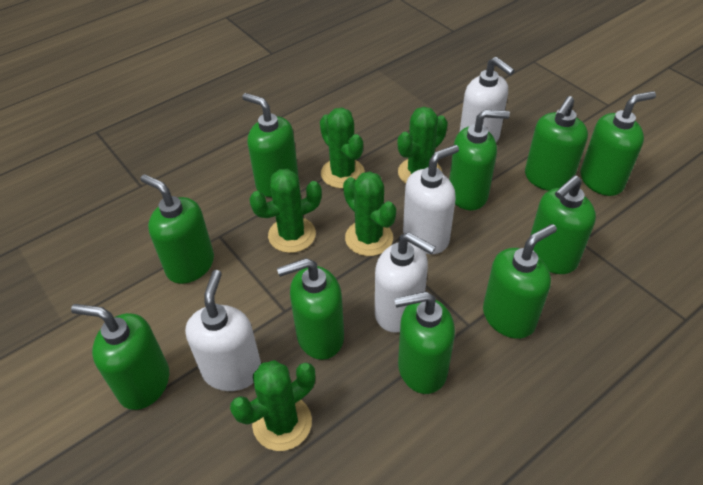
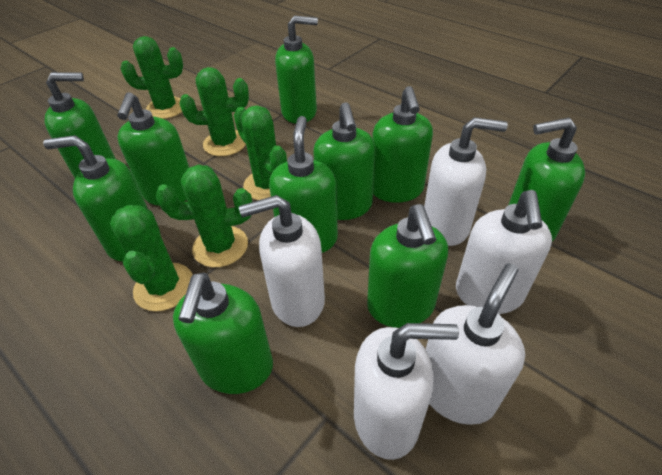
white soap dispenser: [185,270,261,391] [375,232,436,333] [403,145,459,254] [460,57,515,142] = 4 -> [239,195,325,327] [354,323,459,460] [424,117,508,246] [426,263,525,425] [456,190,552,314] = 5

